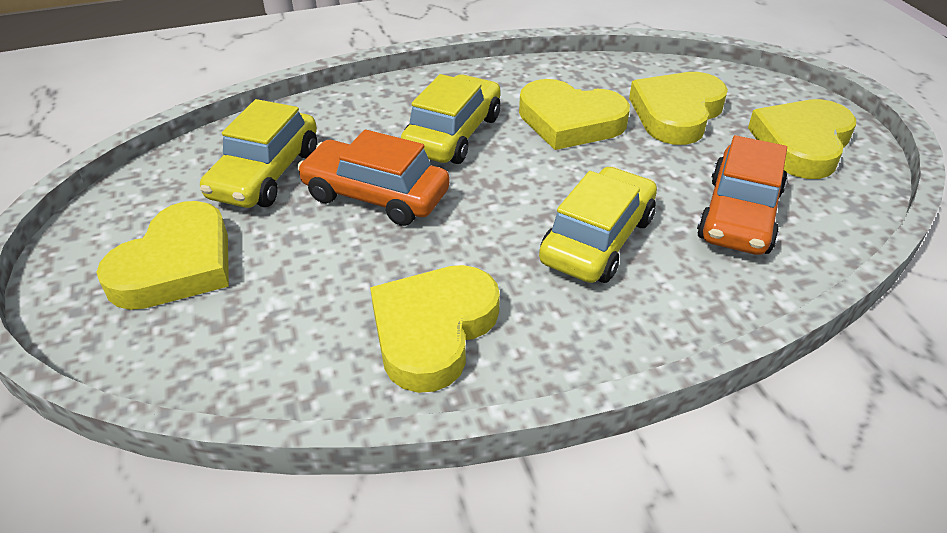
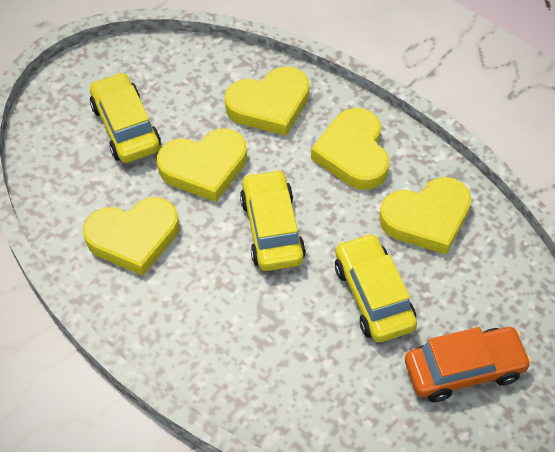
orange car: [297,129,450,226] [697,135,787,255] = 2 -> [405,327,532,402] = 1

